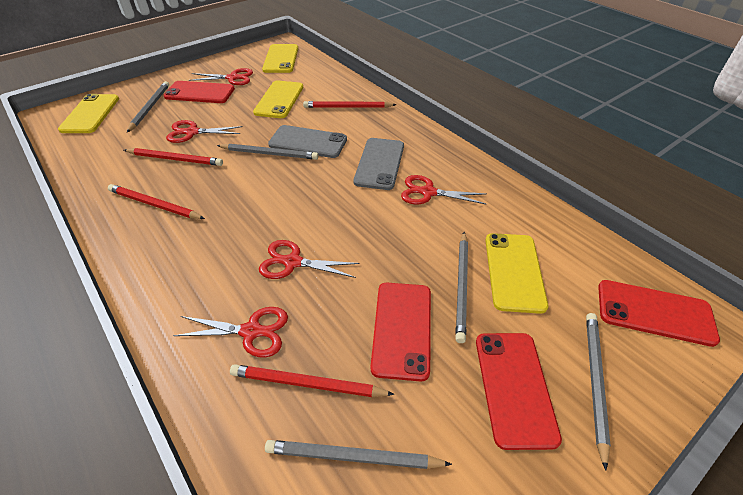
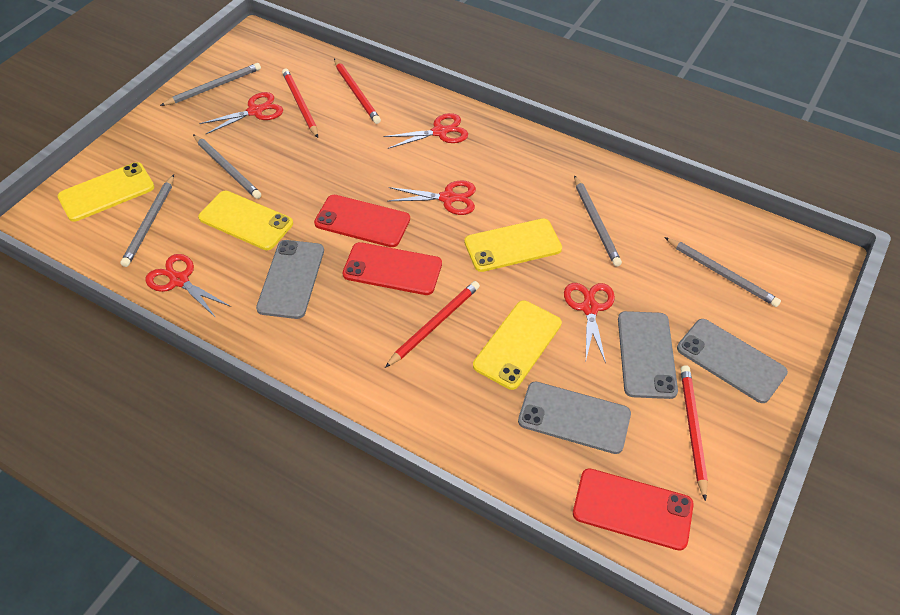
grey phone: [268,125,347,158] [353,138,404,190] = 2 -> [256,240,324,319] [518,382,631,454] [618,311,678,399] [677,319,788,403] = 4
red phone: [164,81,235,103] [371,283,431,381] [476,333,562,450] [598,280,720,347] = 4 -> [314,195,410,247] [343,242,442,295] [573,468,694,551] = 3

